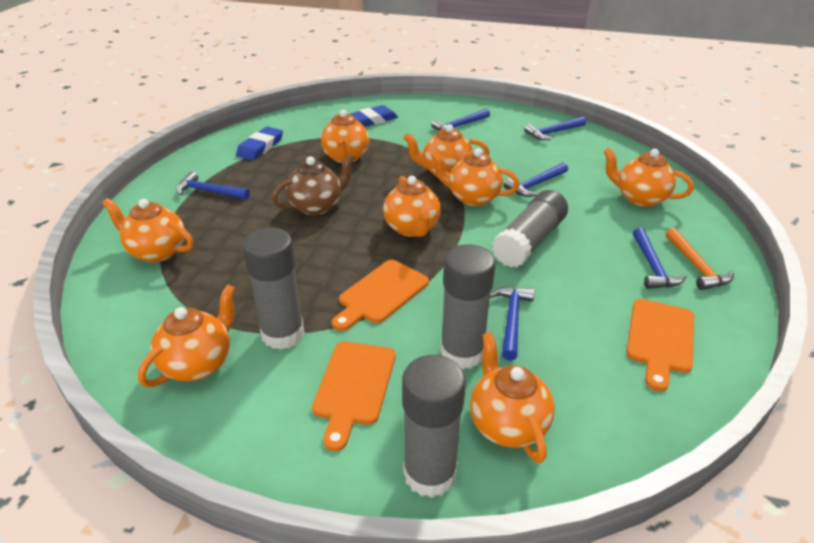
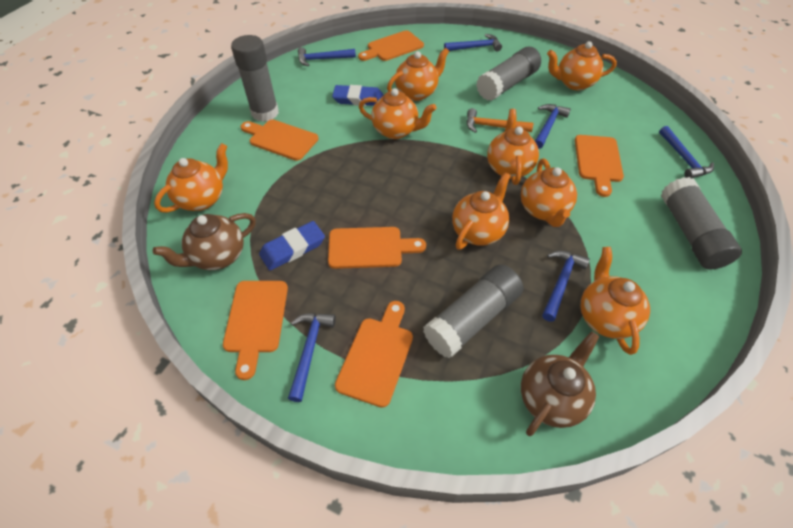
brown teapot: [272,154,355,216] = 1 -> [153,213,256,270] [521,331,599,436] = 2
orange cutting board: [312,341,396,452] [332,260,429,331] [626,299,694,391] = 3 -> [223,281,288,380] [241,120,318,161] [328,227,426,269] [335,301,413,408] [358,30,424,61] [575,135,624,197] = 6

